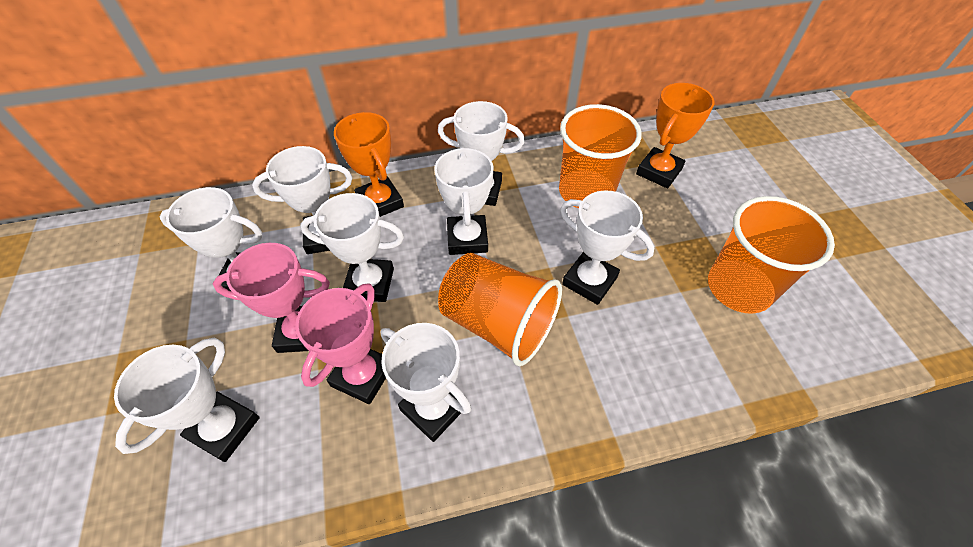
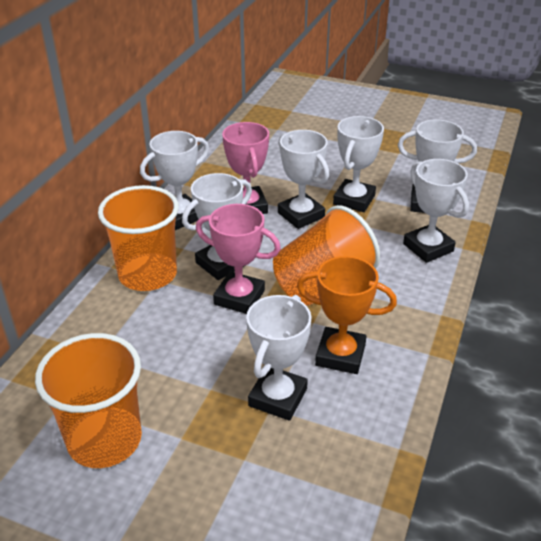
orange trophy: [334,112,404,217] [636,83,715,188] = 2 -> [297,256,397,374] = 1
white trophy: [114,337,260,462] [160,187,262,291] [252,146,352,254] [300,193,404,302] [380,323,471,442] [434,146,493,255] [438,101,525,206] [560,191,654,305] = 8 -> [140,131,209,230] [182,173,252,280] [246,295,312,421] [278,130,329,229] [333,116,384,212] [398,119,477,213] [403,159,469,263] = 7

